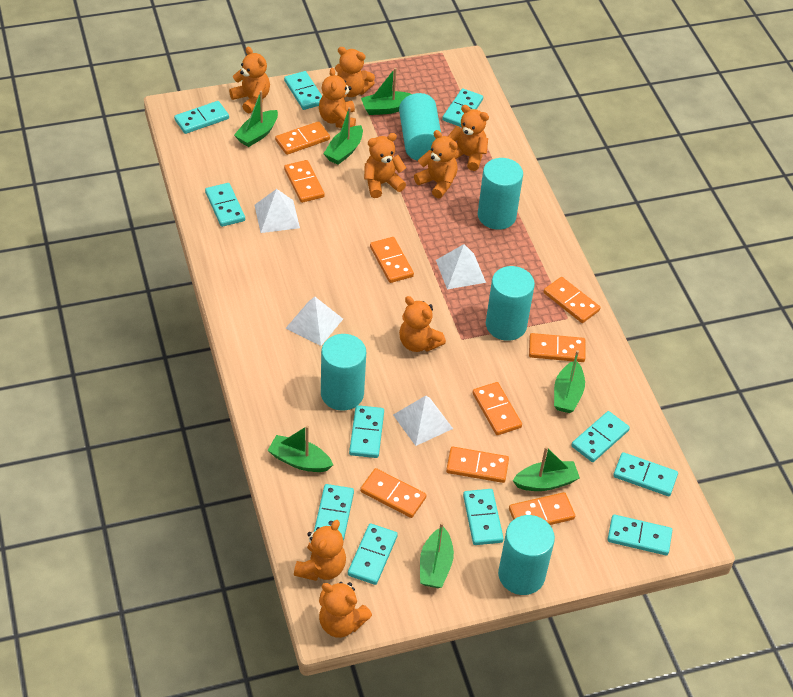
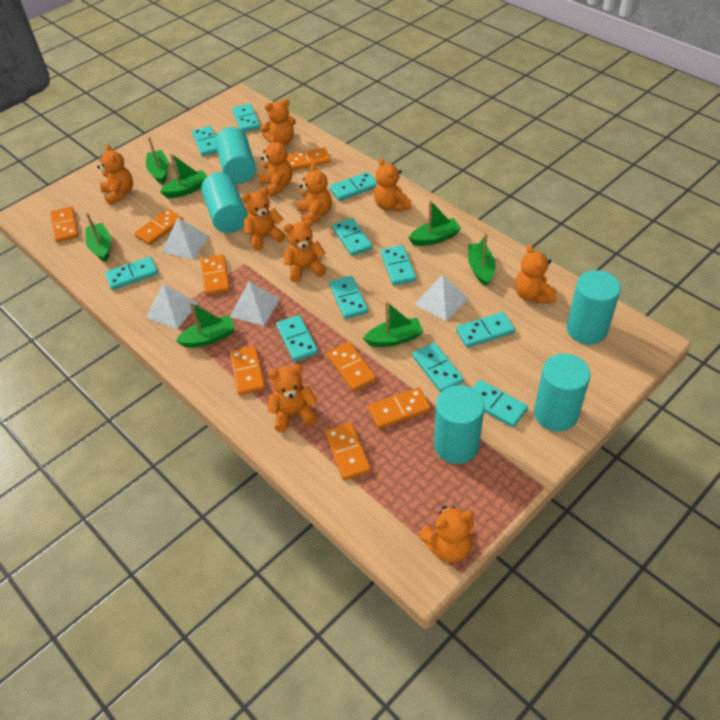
orange domino: [275,121,330,155] [284,160,325,203] [360,468,426,518] [370,237,414,283] [446,447,509,483] [473,382,522,435] [509,492,575,525] [529,333,585,362] [544,277,600,323] = 9 -> [50,206,79,243] [134,209,183,245] [201,255,230,295] [230,346,265,395] [286,147,330,171] [325,423,371,480] [327,342,376,391] [368,387,431,429] = 8
orange teddy bear: [229,47,270,113] [294,520,346,581] [319,68,356,128] [319,582,372,638] [335,47,375,97] [364,133,406,198] [399,296,446,352] [414,130,458,199] [448,105,489,171] = 9 -> [97,144,133,205] [242,187,286,251] [259,136,292,197] [260,99,296,146] [268,364,318,432] [284,219,326,283] [297,163,332,223] [374,158,412,212] [418,506,474,563] [515,244,557,304] = 10

